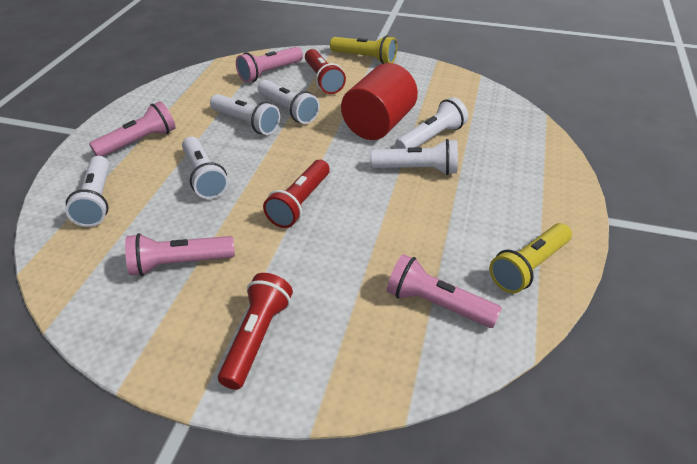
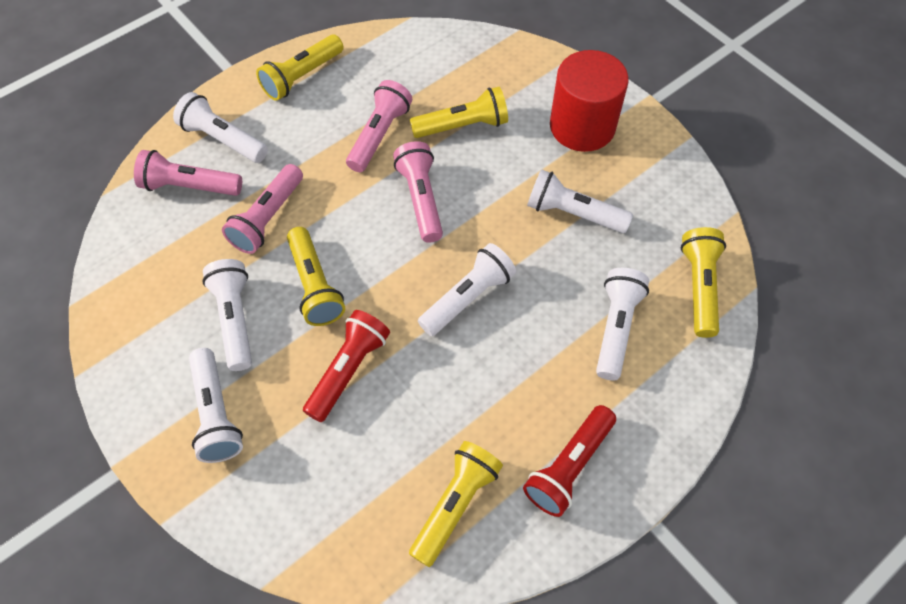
red flashlight: [218,273,293,390] [263,160,330,228] [305,49,346,94] = 3 -> [303,310,390,422] [523,405,616,517] = 2
yellow flashlight: [330,35,397,64] [489,223,572,293] = 2 -> [256,35,344,101] [287,227,345,326] [409,441,503,567] [410,87,508,138] [681,227,726,338] = 5

